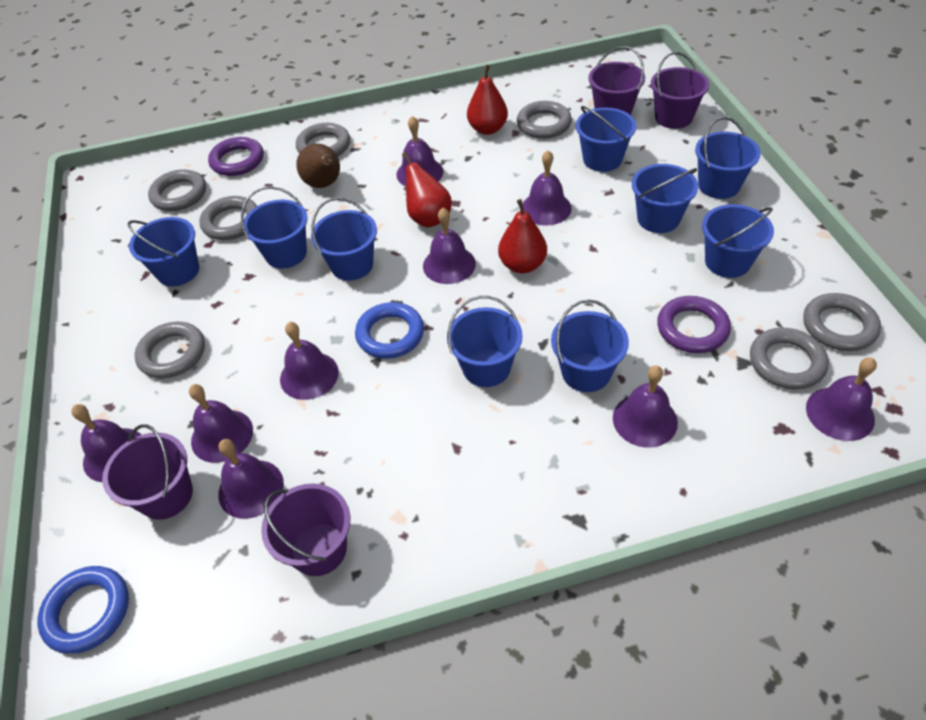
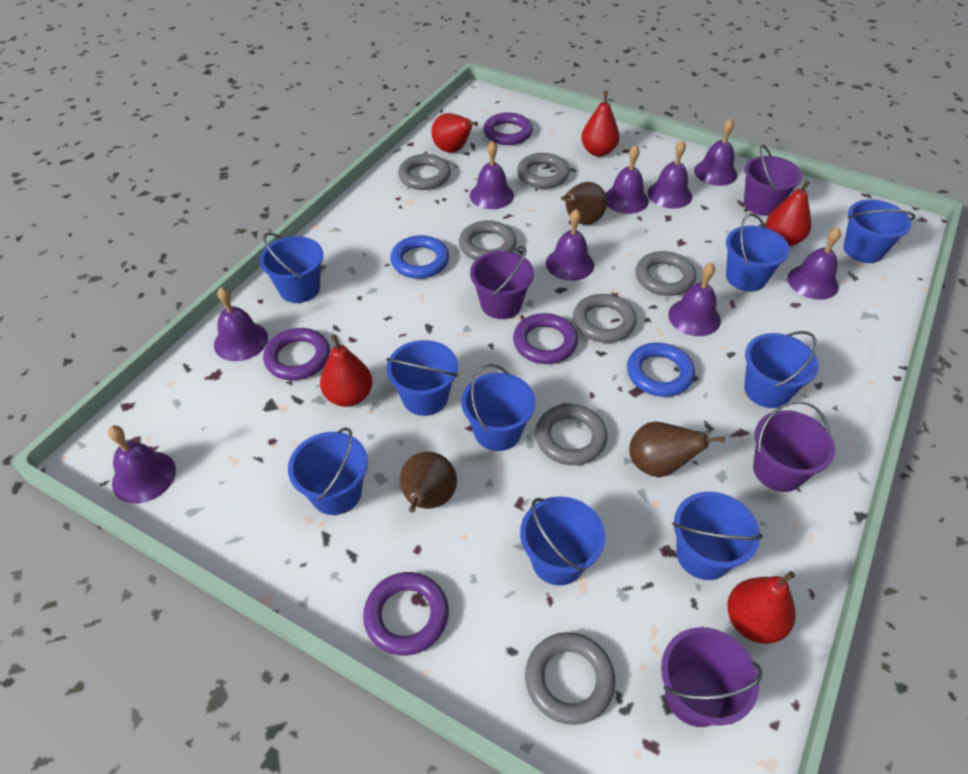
brown pear: [296,144,340,188] = 1 -> [400,452,457,513] [561,182,607,225] [629,422,725,477] = 3
purple ring: [208,137,264,176] [657,296,731,353] = 2 -> [263,328,330,380] [363,572,449,655] [483,112,533,145] [513,313,578,364] = 4
red pear: [402,152,452,228] [467,65,508,135] [498,199,547,273] = 3 -> [320,334,373,407] [432,113,478,153] [581,91,620,157] [727,571,796,644] [766,181,811,246] = 5

